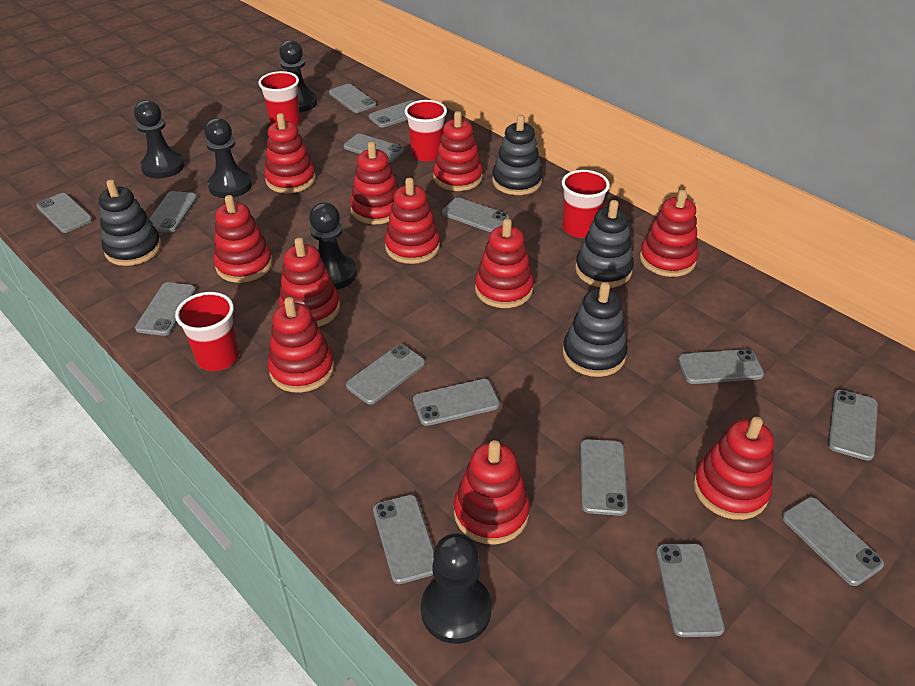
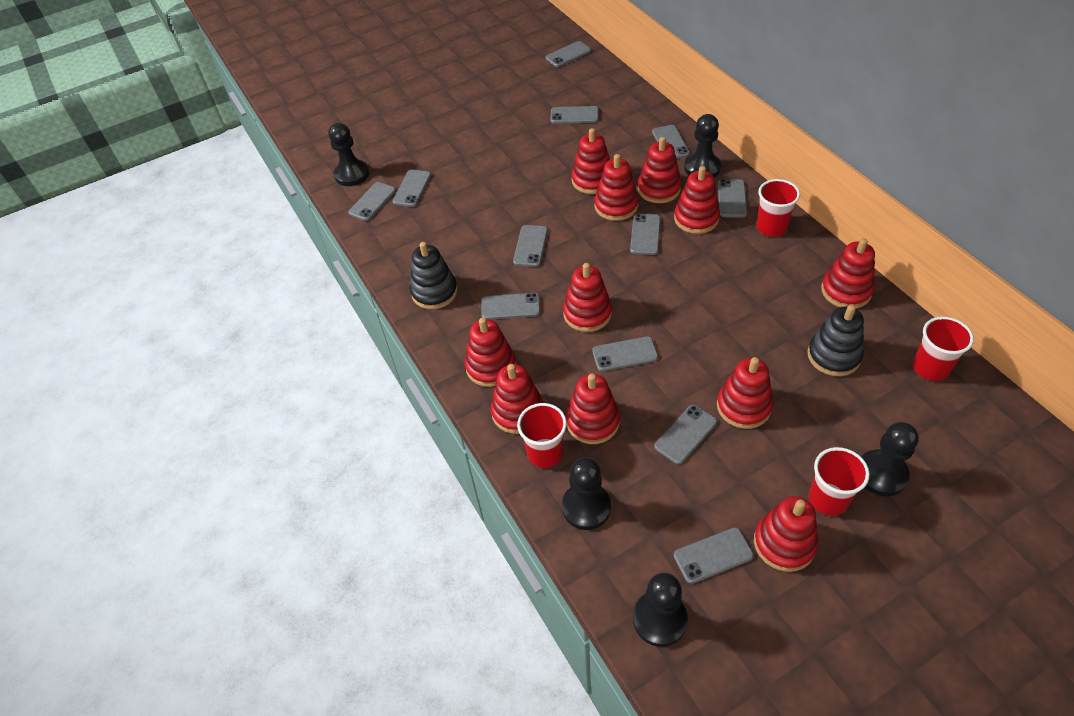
black stacking toy: [99,179,162,266] [492,115,543,195] [563,282,628,377] [575,200,634,288] = 4 -> [410,242,458,310] [807,305,864,376] = 2
grey phone: [36,193,93,233] [135,282,196,336] [149,191,198,233] [329,84,377,113] [344,134,404,163] [346,344,425,405] [369,100,415,128] [373,495,434,584] [413,379,500,426] [442,197,509,233] [580,439,628,516] [656,543,725,637] [678,349,764,384] [782,497,884,586] [828,390,878,461] = 15 -> [348,182,396,221] [393,170,432,207] [481,293,540,320] [513,225,548,267] [545,41,591,67] [550,106,599,124] [592,336,658,371] [630,214,661,255] [652,125,690,159] [654,405,717,464] [674,528,754,584] [718,179,747,218] = 12

